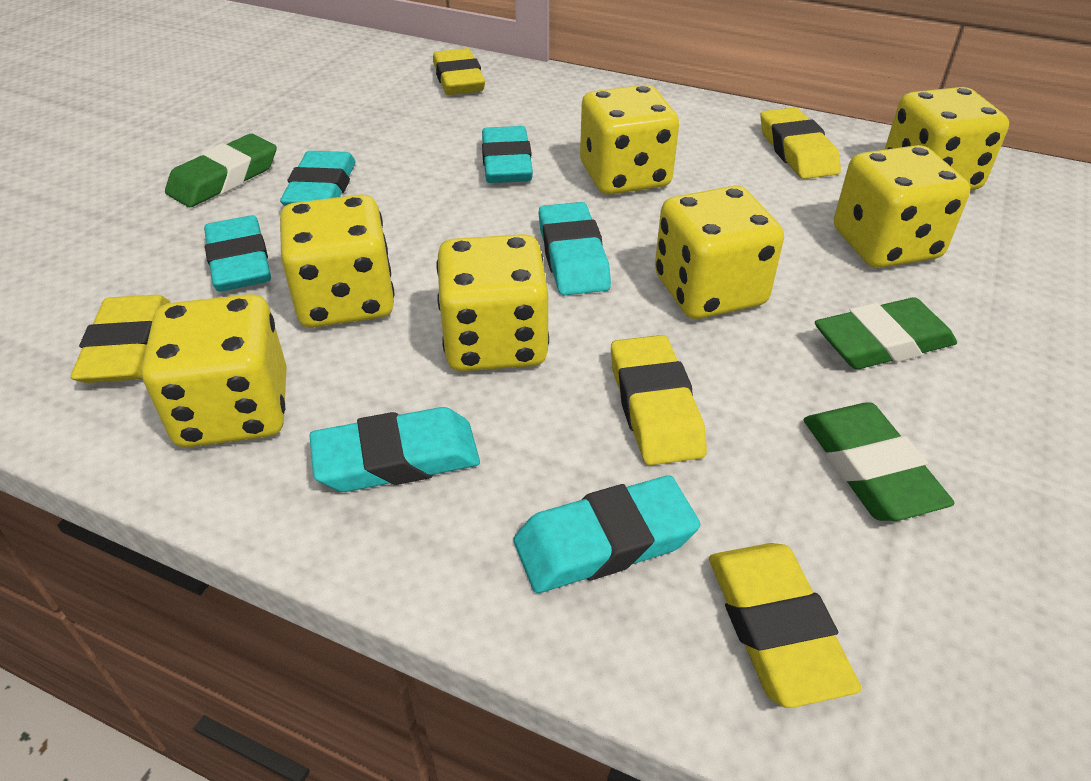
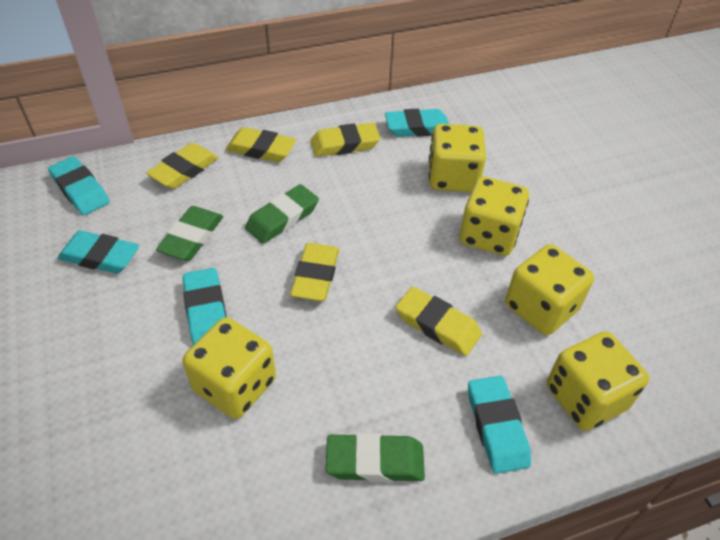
turquoise eraser: [204,215,271,292] [280,151,355,206] [309,407,480,492] [482,126,533,183] [514,475,700,593] [539,202,611,295] = 6 -> [48,156,110,215] [58,231,139,274] [183,268,227,345] [385,109,449,137] [468,376,531,474] = 5
yellow dice: [142,294,287,447] [280,194,395,328] [437,234,549,371] [580,85,679,195] [655,186,784,319] [834,145,970,268] [884,87,1009,190] = 7 -> [182,317,276,419] [429,124,486,192] [459,176,529,256] [505,244,594,335] [547,331,649,431] = 5

